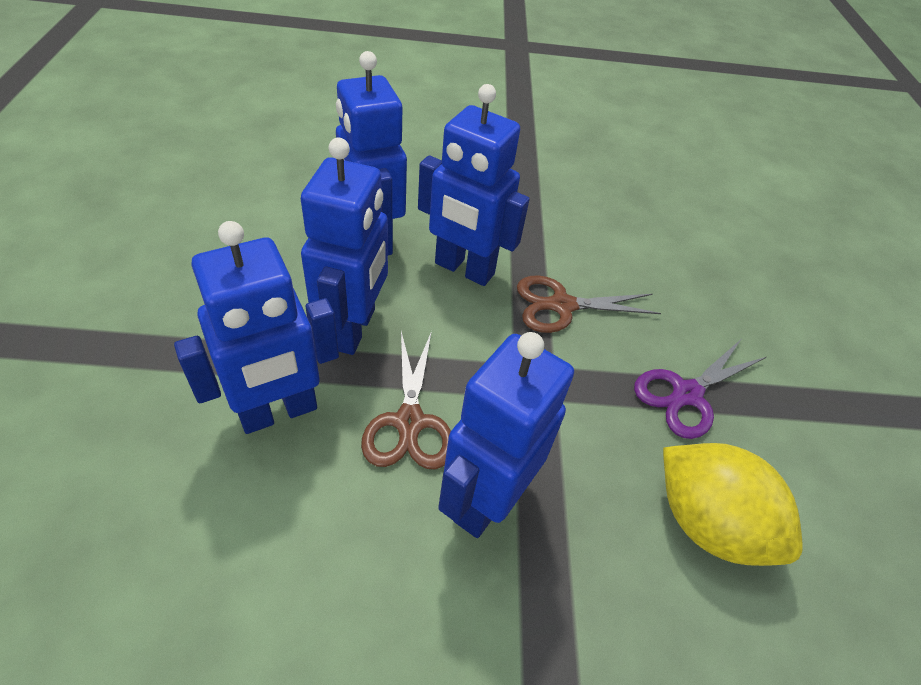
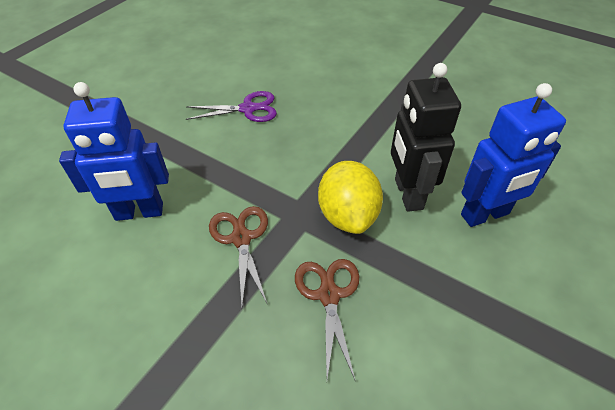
black robot: none = 0 -> [391,63,461,212] = 1
blue robot: [174,221,339,434] [301,138,388,355] [336,51,407,255] [418,84,530,286] [438,332,574,538] = 5 -> [59,82,169,221] [461,83,566,227] = 2

